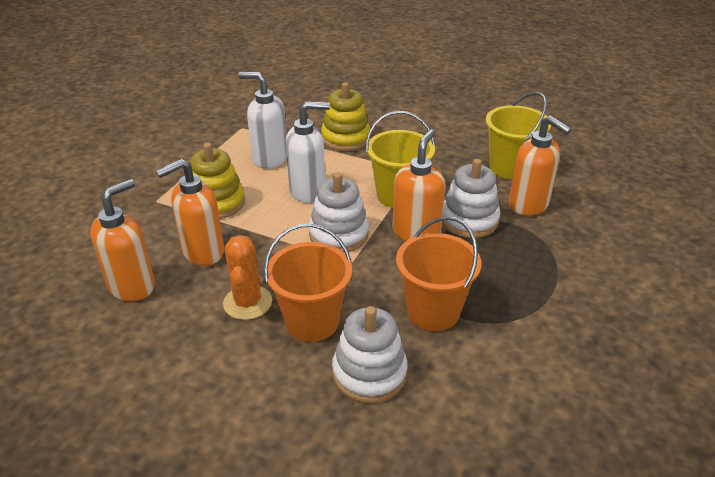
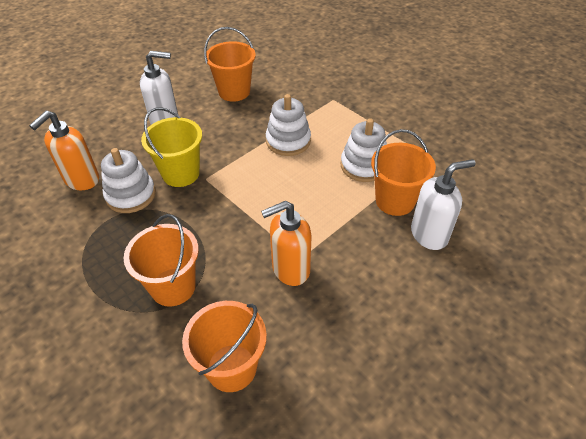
orange bucket: [264,224,352,342] [396,216,481,331] = 2 -> [124,214,199,307] [182,301,267,392] [204,27,256,102] [371,129,436,216] = 4
orange cactus: [223,235,272,320] = 1 -> none = 0
orange soap dispenser: [90,179,155,301] [156,159,224,266] [393,130,445,241] [509,116,572,216] = 4 -> [29,111,99,190] [261,201,312,286] = 2
yellow bucket: [366,111,436,208] [485,92,551,180] = 2 -> [141,107,202,187] = 1
yellow stacking toy: [190,143,245,219] [321,82,371,151] = 2 -> none = 0

